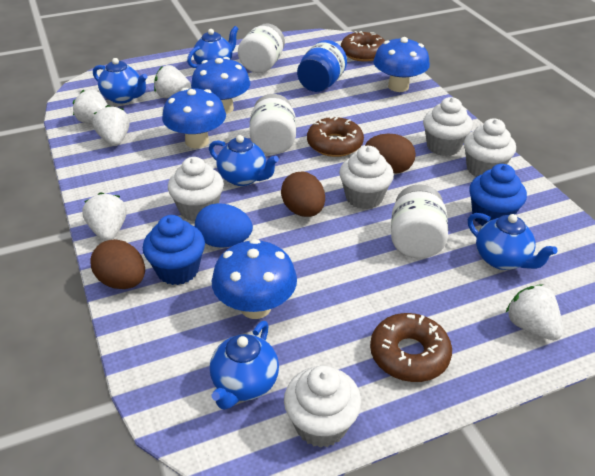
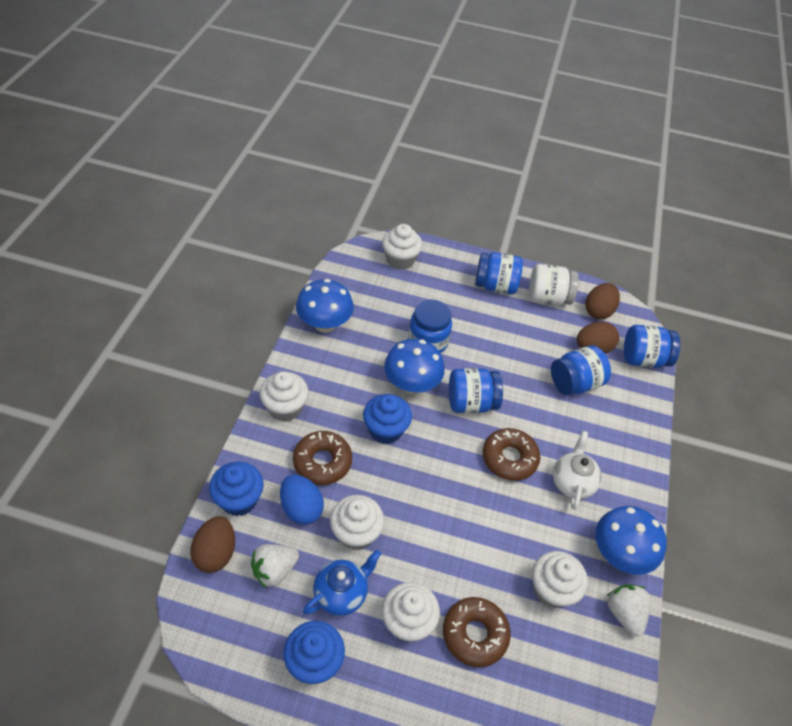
blue cupcake: [143,215,205,285] [469,164,527,226] = 2 -> [209,462,264,516] [283,621,345,684] [363,394,412,444] = 3
blue jar: [297,40,347,92] = 1 -> [408,300,452,353] [449,368,503,413] [475,252,523,295] [551,345,611,395] [624,325,680,368] = 5
blue mushroom: [162,88,226,148] [191,57,250,114] [212,239,297,319] [373,37,430,92] = 4 -> [296,279,354,332] [384,339,445,394] [595,506,667,575] = 3
blue teapot: [93,58,148,104] [187,26,239,68] [209,135,279,186] [210,321,279,410] [468,213,557,270] = 5 -> [303,550,381,616] = 1
white jar: [238,23,285,73] [250,94,296,154] [391,184,448,258] = 3 -> [529,264,578,306] = 1
white strawberry: [73,90,108,124] [82,192,127,241] [93,105,130,146] [154,65,192,98] [506,284,563,340] = 5 -> [250,544,299,588] [607,584,651,637] = 2
white teapot: none = 0 -> [553,431,602,510] = 1

